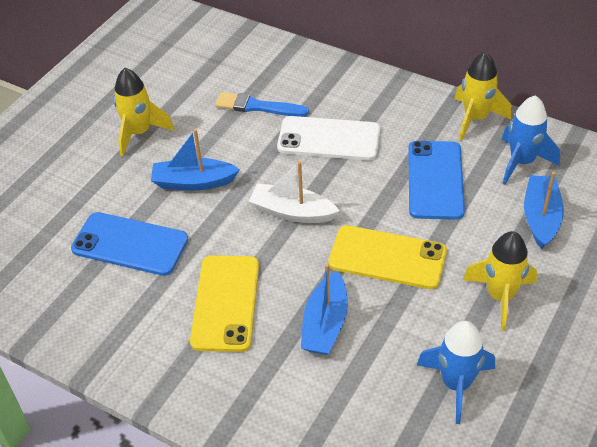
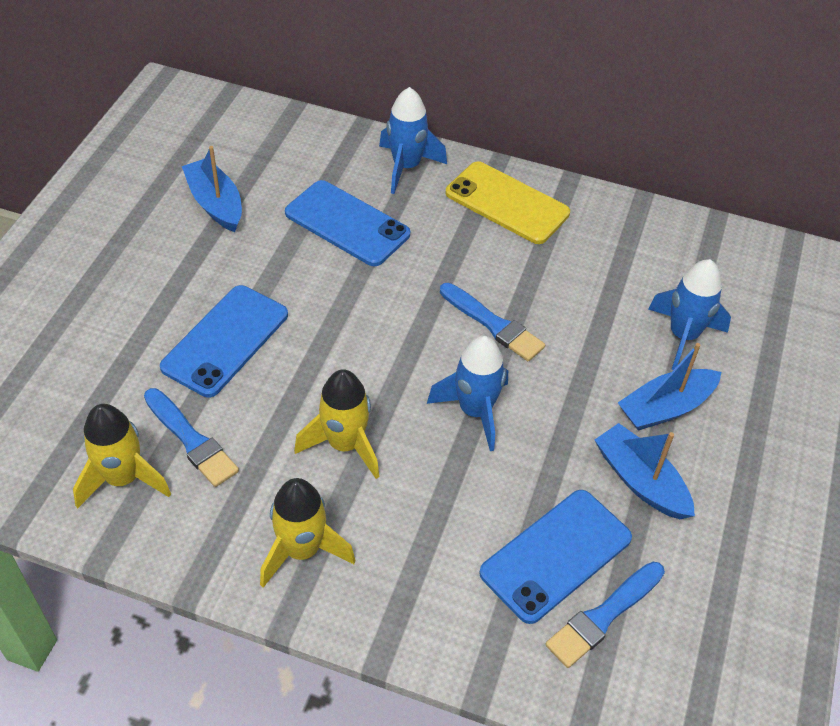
blue brush: [215,92,309,117] = 1 -> [144,388,239,487] [440,283,545,361] [545,562,665,668] = 3
blue phone: [71,212,188,276] [408,141,465,220] = 2 -> [160,285,288,397] [285,180,410,266] [479,490,632,624] = 3
blue rocket: [417,321,495,424] [502,95,560,185] = 2 -> [379,87,447,194] [427,336,508,451] [648,259,731,370] = 3
white boat: [249,161,340,223] = 1 -> none = 0
white phone: [277,116,380,160] = 1 -> none = 0
yellow phone: [190,255,259,352] [329,225,447,289] = 2 -> [446,161,570,244] = 1

